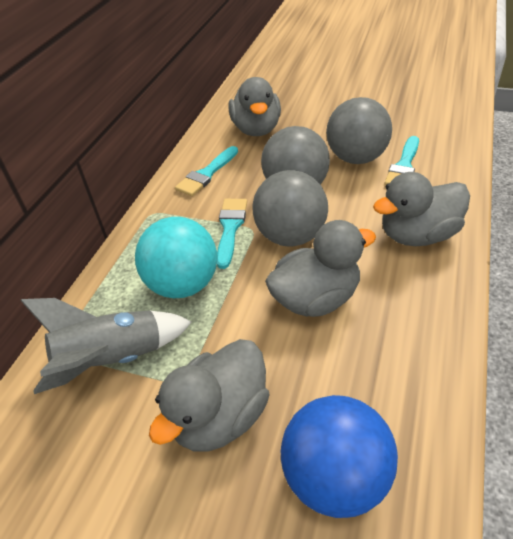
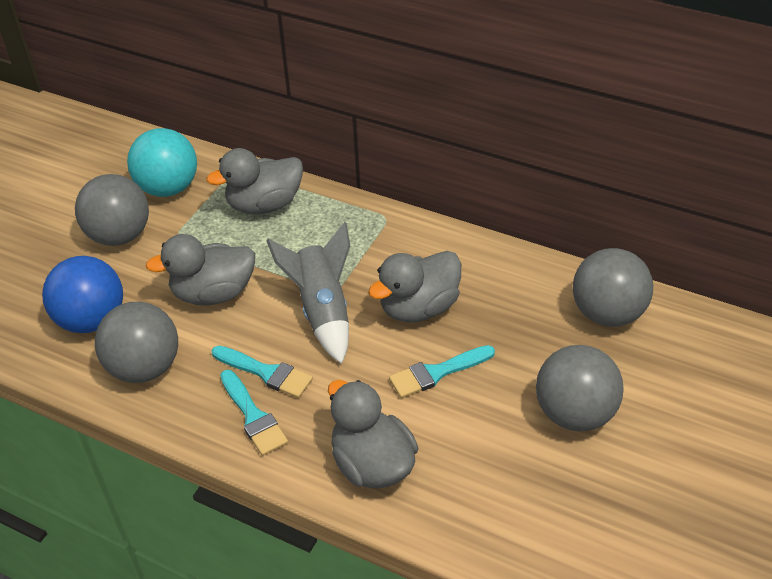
grey ball: [253,170,328,246] [261,126,330,185] [326,97,392,164] = 3 -> [75,174,149,246] [95,302,178,383] [536,345,624,431] [573,248,653,327] = 4

